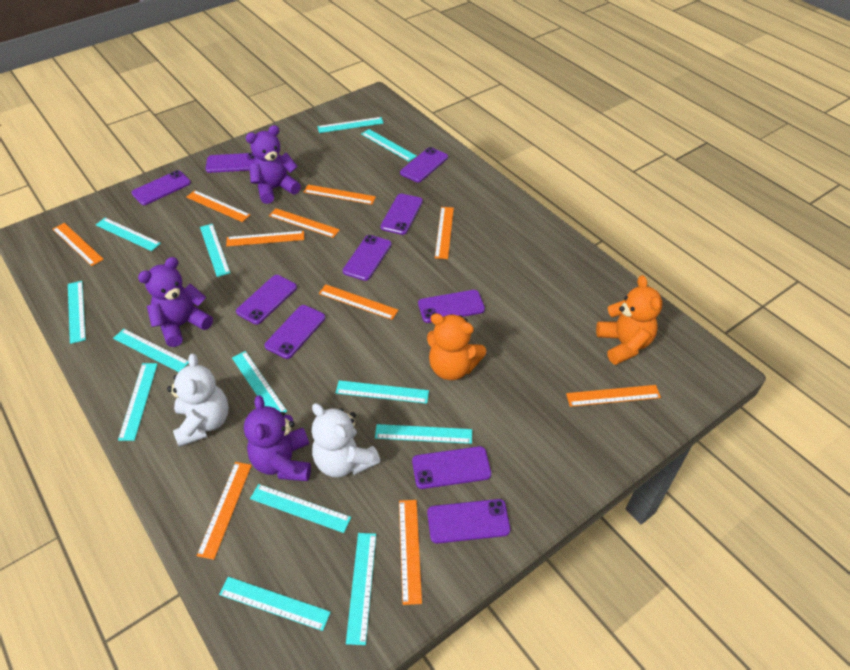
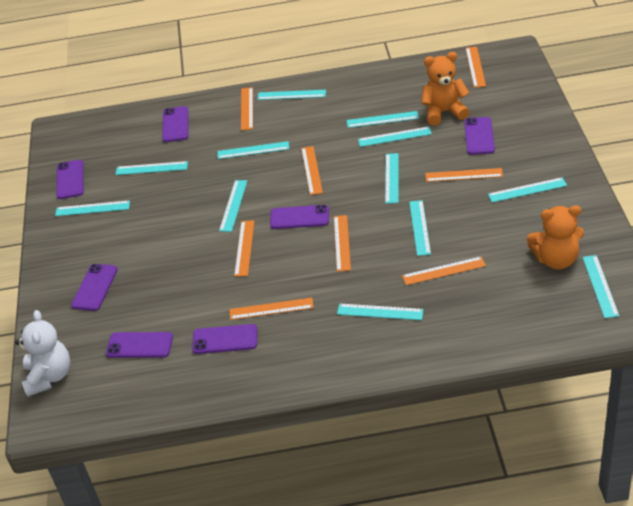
orange ruler: [53,223,104,266] [187,190,250,222] [197,462,252,560] [226,231,304,246] [269,208,340,238] [304,185,376,205] [319,284,398,320] [399,500,422,605] [435,207,454,259] [566,385,661,407] = 10 -> [229,298,314,320] [234,220,254,277] [241,87,253,130] [301,146,323,195] [334,215,351,272] [402,256,486,285] [425,168,503,182] [465,47,486,88] = 8
purple phone: [131,170,191,205] [205,153,256,173] [236,275,297,325] [264,305,325,359] [343,235,392,281] [380,194,423,235] [400,147,448,182] [412,446,491,489] [418,290,485,323] [427,499,510,544] = 10 -> [56,160,84,199] [71,264,118,311] [106,332,173,358] [162,106,189,142] [192,324,258,354] [270,205,329,229] [464,117,495,155] = 7
purple teddy bear: [138,257,213,347] [244,395,311,481] [246,125,301,204] = 3 -> none = 0
turquoise ruler: [68,281,86,344] [96,218,161,251] [113,329,189,372] [118,363,158,441] [200,224,230,277] [219,577,331,631] [232,351,287,413] [250,484,351,533] [317,117,384,133] [336,380,429,404] [346,533,376,645] [361,129,417,161] [375,424,472,444] = 13 -> [55,200,130,216] [115,161,188,175] [217,141,289,159] [219,180,247,232] [257,90,326,100] [337,304,424,320] [347,111,419,128] [358,127,432,147] [385,153,399,204] [409,200,431,256] [488,177,567,203] [582,255,619,318] = 12
white teddy bear: [167,353,229,447] [312,403,381,478] = 2 -> [15,310,70,397] = 1

